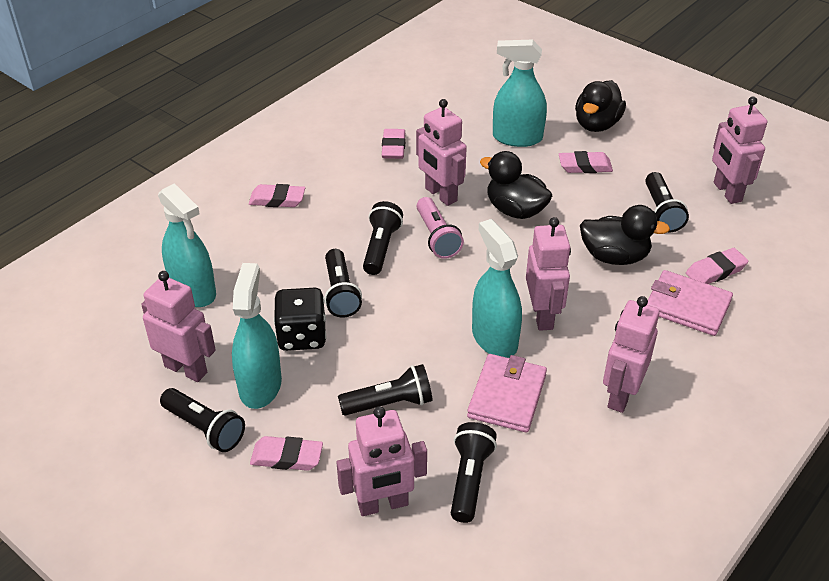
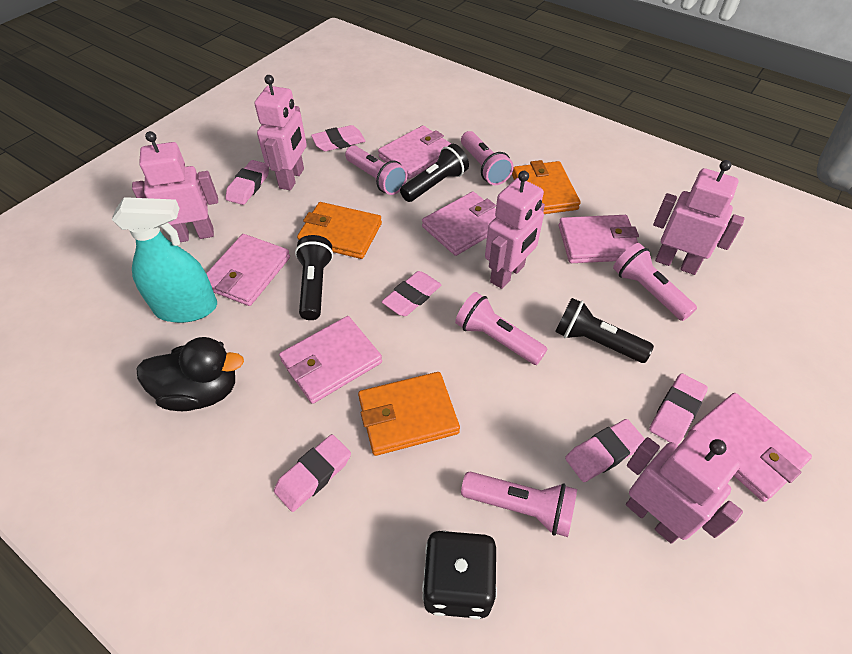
black duck: [480,151,552,219] [575,80,626,132] [580,205,670,265] = 3 -> [137,337,244,411] = 1
black flashlight: [160,388,245,452] [324,249,362,318] [338,364,433,416] [363,201,403,275] [451,422,497,523] [645,172,689,232] = 6 -> [295,235,333,320] [400,144,469,202] [555,298,654,363] = 3
orange wallet: none = 0 -> [297,202,382,259] [358,372,460,456] [512,160,581,214] = 3
pink eraser: [249,184,305,207] [250,436,323,471] [382,129,405,159] [559,151,613,173] [686,248,748,284] = 5 -> [225,160,269,205] [274,434,351,512] [311,125,365,151] [382,271,441,316] [565,419,645,482] [649,373,708,445] = 6
pink flashlight: [417,197,464,259] = 1 -> [345,145,407,195] [455,292,547,365] [461,131,513,185] [461,471,577,537] [613,243,697,321] = 5
pink robot: [141,271,216,382] [336,406,427,516] [416,99,467,206] [526,217,571,331] [603,296,659,413] [712,97,767,204] = 6 -> [132,131,218,242] [254,75,307,190] [485,171,545,289] [626,430,743,544] [653,160,745,275] = 5
pink wallet: [467,354,547,433] [647,270,733,336] = 2 -> [206,234,290,306] [279,316,382,404] [378,125,451,179] [422,192,496,256] [558,215,639,263] [688,393,812,502] = 6
turquoise spray bottle: [158,183,216,307] [232,263,282,409] [472,219,522,358] [493,40,547,147] = 4 -> [112,197,217,323] = 1

